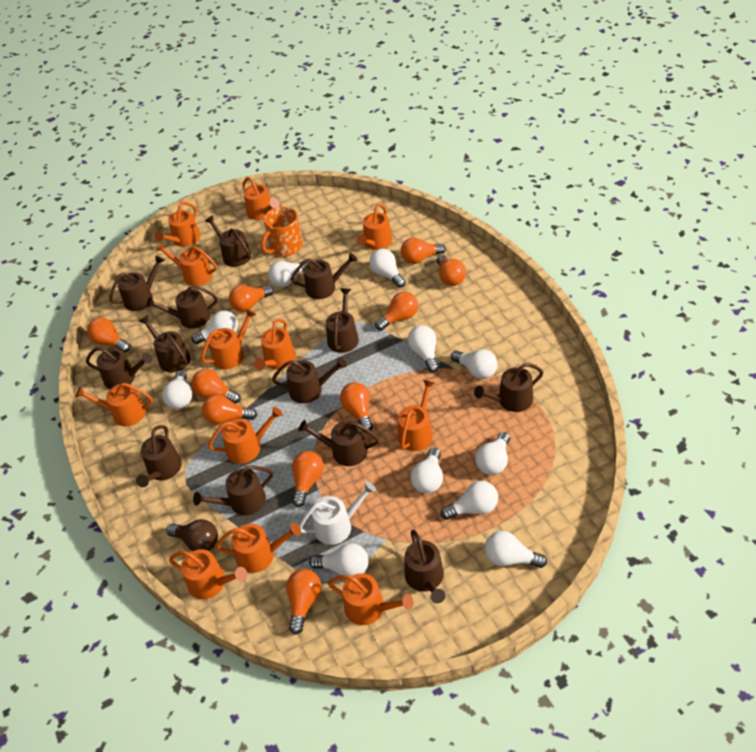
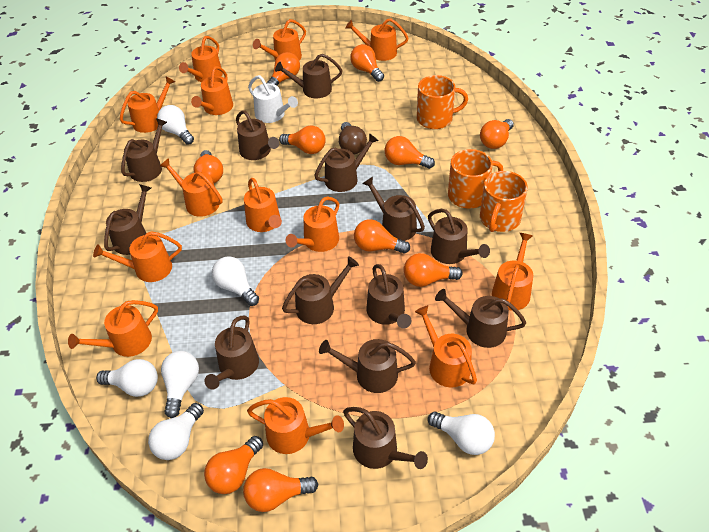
orange mug: [261,207,303,256] = 1 -> [417,75,468,129] [448,149,503,208] [480,171,528,232] = 3
orange watering can: [75,383,153,426] [155,202,200,247] [156,243,217,286] [169,549,247,599] [201,309,256,369] [208,407,283,464] [216,523,301,573] [242,177,279,220] [254,319,296,370] [328,573,414,625] [357,204,392,250] [398,380,435,451] = 12 -> [68,300,158,357] [93,231,182,282] [120,76,175,133] [160,158,223,217] [179,36,223,82] [191,66,233,115] [244,178,282,232] [247,397,344,454] [253,19,306,61] [286,197,339,252] [345,18,408,61] [415,305,477,387] [492,233,533,311] = 13
white light bulb: [162,370,192,409] [191,311,238,344] [268,261,309,287] [309,543,369,576] [369,249,406,288] [408,325,439,373] [410,448,443,493] [441,481,498,520] [451,349,497,379] [475,432,510,475] [485,531,547,568] = 11 -> [96,359,158,397] [148,403,204,460] [157,105,194,145] [161,351,199,418] [212,256,259,306] [428,412,495,455] = 6

